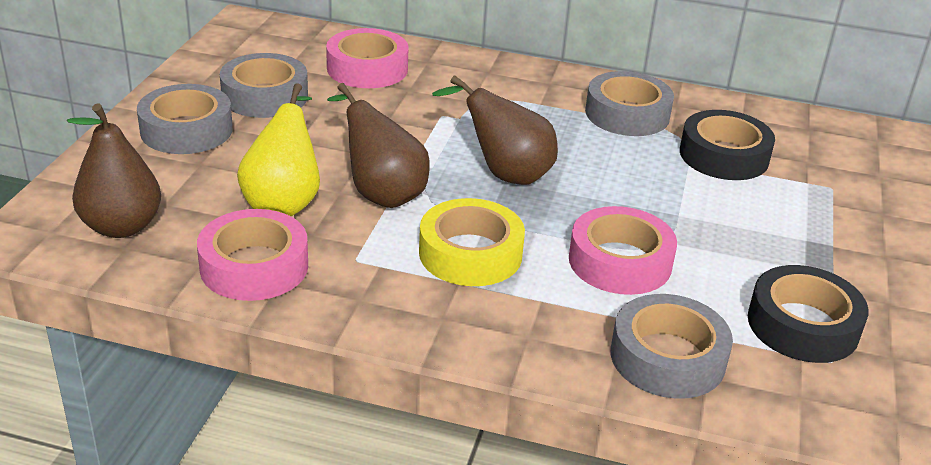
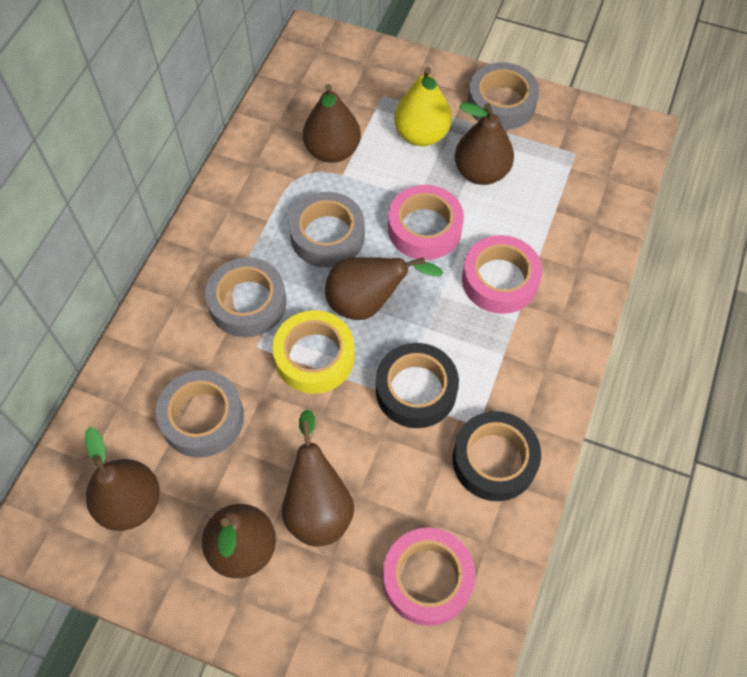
brown pear: [67,103,161,238] [327,83,430,208] [432,75,558,185] = 3 -> [85,427,160,531] [202,504,276,578] [282,410,354,547] [303,84,361,163] [325,257,443,320] [455,103,514,185] = 6

